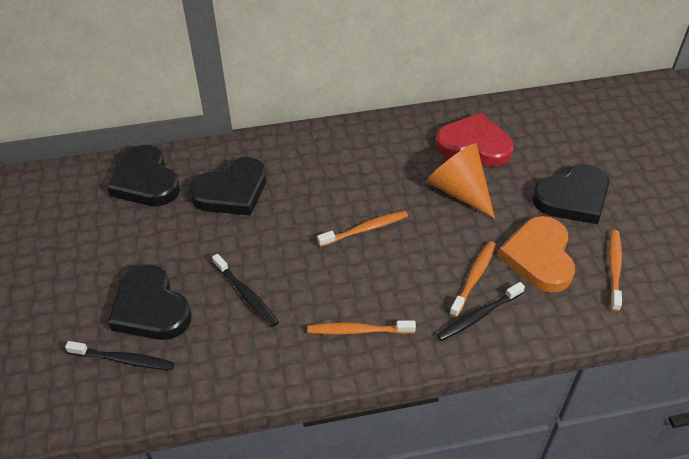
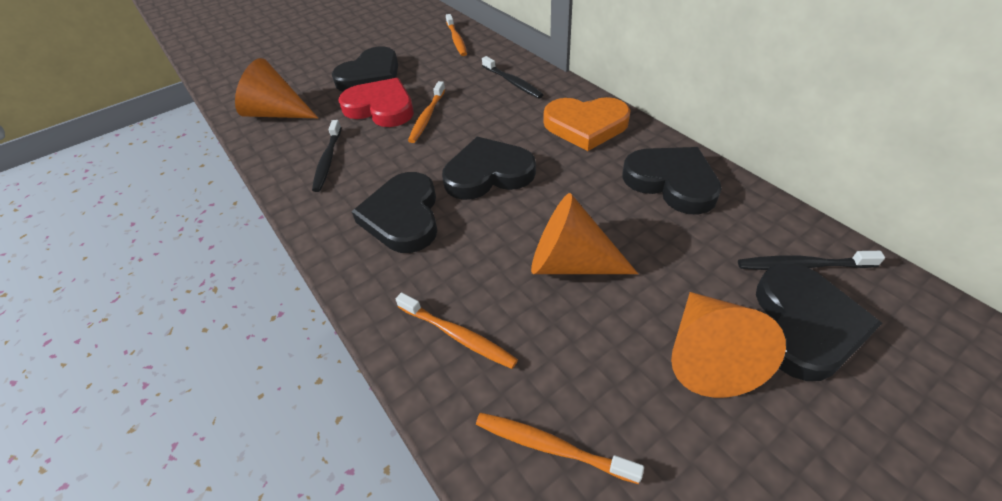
black heart: [107,145,180,206] [108,264,192,340] [189,157,267,216] [532,164,609,224] = 4 -> [332,46,398,91] [351,172,437,253] [442,136,536,200] [623,147,722,215] [756,263,882,381] = 5
orange cone: [427,143,495,219] = 1 -> [235,58,318,118] [531,193,638,274] [671,292,786,398] = 3

